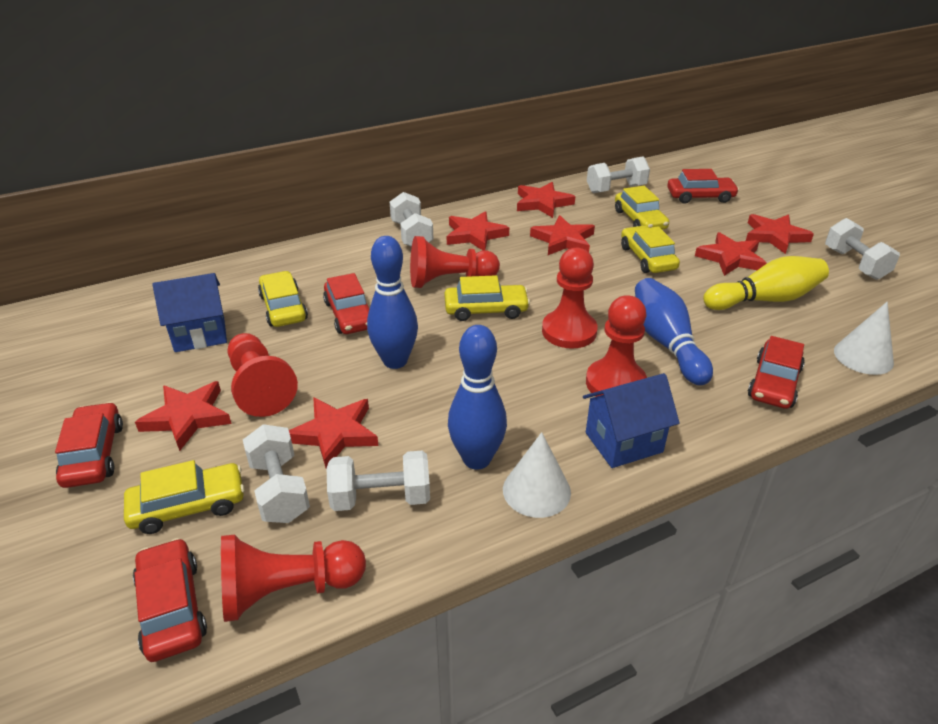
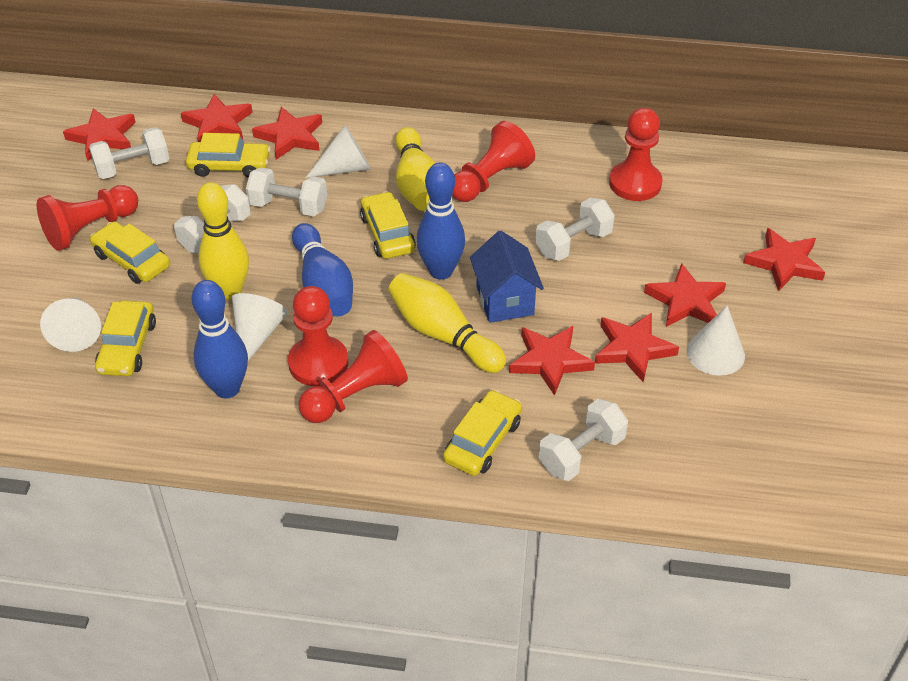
blue house: [153,273,227,352] [583,373,680,468] = 2 -> [470,230,544,323] = 1
red car: [55,402,123,488] [133,538,207,662] [323,273,369,334] [667,169,739,204] [748,336,805,409] = 5 -> none = 0
white cone: [503,432,571,518] [834,302,894,375] = 2 -> [40,298,101,352] [232,293,288,361] [306,125,371,178] [687,306,745,376] = 4
yellow bowling pin: [703,256,829,310] = 1 -> [197,182,249,300] [388,273,506,373] [395,127,435,211] = 3

